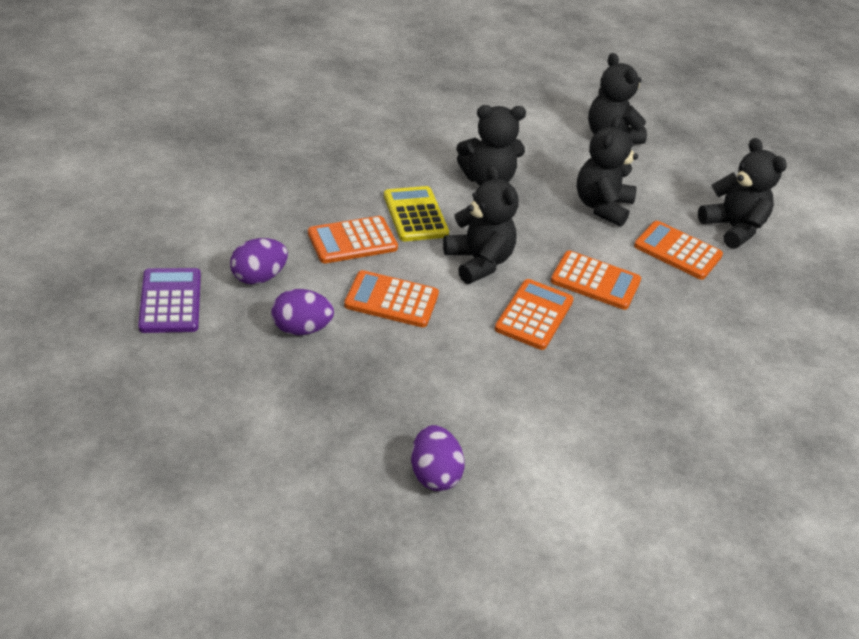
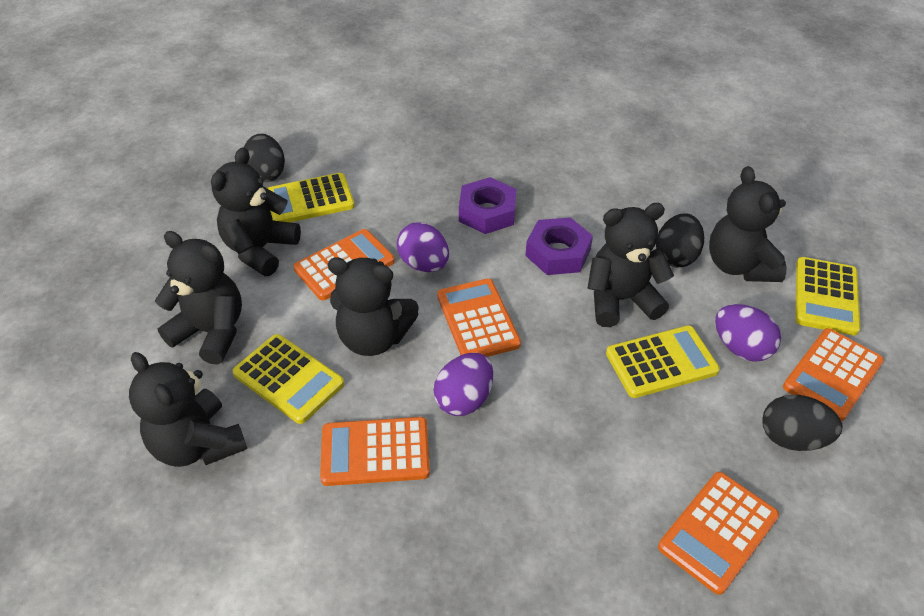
black egg: none = 0 -> [244,134,285,182] [656,213,704,267] [763,395,842,451] = 3
black teddy bear: [443,166,518,284] [457,105,526,186] [577,116,638,227] [588,53,647,144] [698,138,787,249] = 5 -> [129,352,247,467] [155,231,242,365] [211,147,301,276] [328,257,419,356] [588,203,674,327] [709,166,786,282] = 6
purple calculator: [138,268,201,333] = 1 -> none = 0
purple nut: none = 0 -> [459,177,516,234] [525,217,593,275] = 2
yellow calculator: [384,186,449,241] = 1 -> [232,334,344,424] [267,173,355,222] [606,325,720,398] [796,257,860,336] = 4

